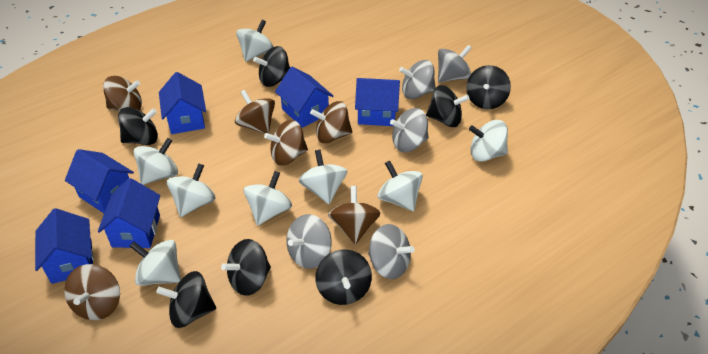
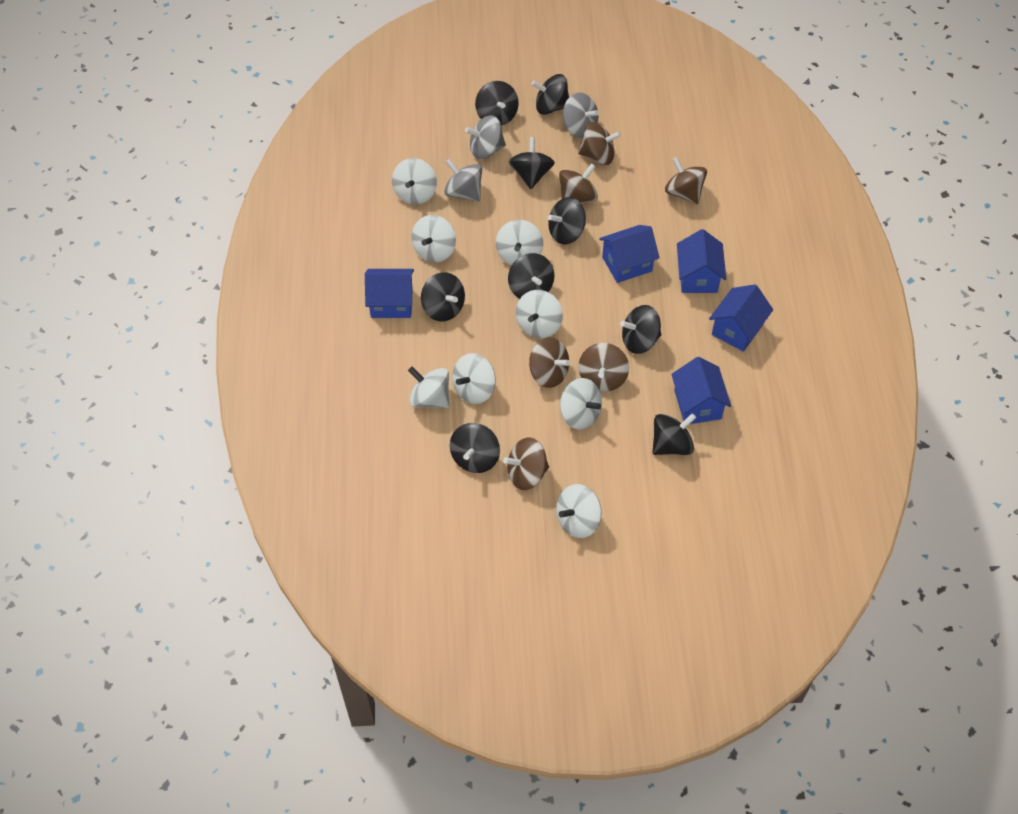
black spinning top: [118,107,158,145] [156,271,216,328] [221,239,271,296] [253,46,290,87] [315,249,372,305] [426,85,469,127] [466,65,511,109] = 7 -> [421,272,465,321] [450,423,500,473] [475,81,519,126] [508,253,554,299] [509,137,555,189] [532,74,569,115] [548,197,586,244] [620,305,661,354] [652,413,696,455] = 9
blue house: [35,208,94,284] [65,149,134,213] [98,178,160,248] [159,72,206,134] [275,67,333,128] [355,78,400,126] = 6 -> [365,269,414,318] [599,225,659,283] [671,357,731,424] [677,229,726,293] [709,284,773,352] = 5
grey spinning top: [286,214,332,269] [368,224,414,279] [390,108,429,152] [399,60,436,99] [438,45,472,83] = 5 -> [444,159,482,202] [465,115,506,159] [563,92,599,138] = 3

